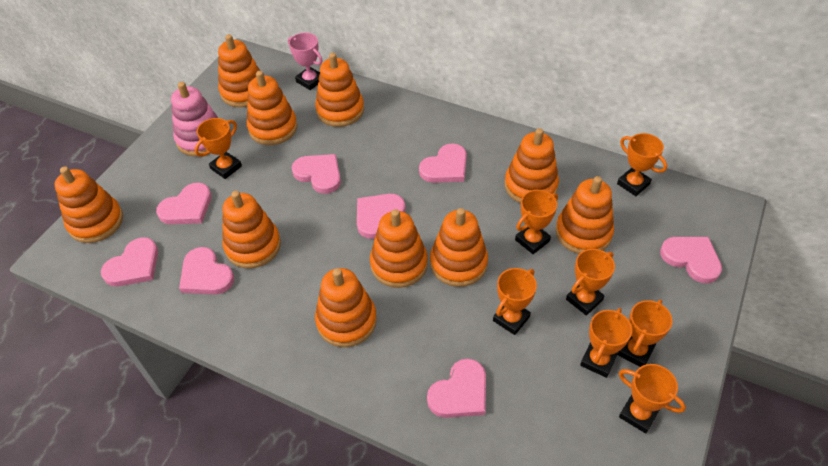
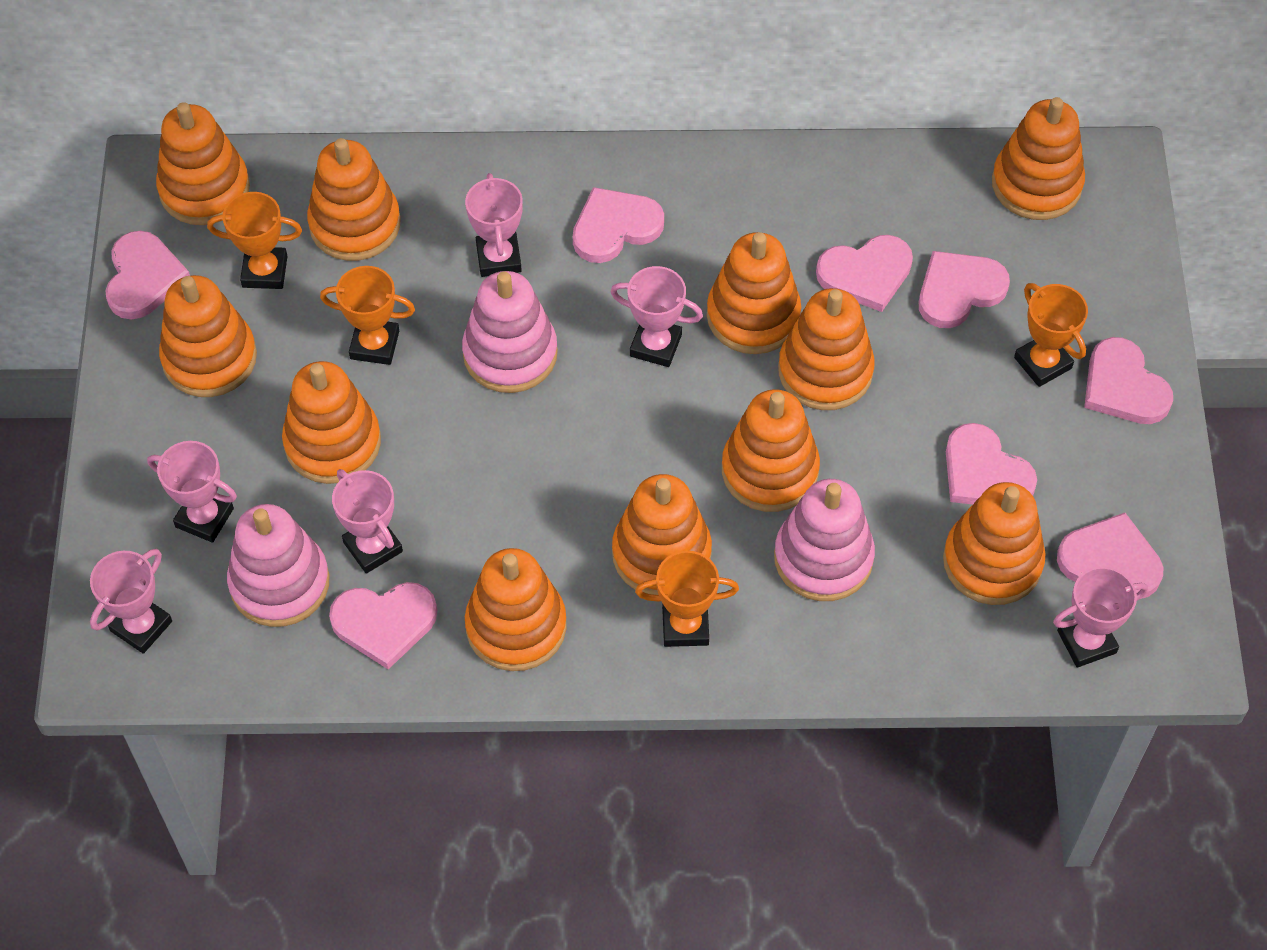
orange stacking toy: [55,166,123,243] [218,34,260,107] [222,191,281,268] [247,71,297,145] [315,53,364,127] [315,268,377,347] [370,209,428,288] [430,208,488,287] [504,128,559,203] [556,176,614,254] = 10 -> [156,102,250,225] [159,275,257,397] [282,361,381,484] [307,138,401,261] [465,548,567,671] [612,474,712,595] [707,232,801,354] [722,389,820,512] [778,288,875,410] [943,482,1045,605] [992,97,1085,220] = 11
orange trophy: [195,118,242,179] [493,268,537,335] [515,190,558,254] [566,249,615,316] [580,308,632,378] [617,133,667,196] [618,299,672,367] [619,364,686,433] = 8 -> [207,192,302,289] [320,266,415,365] [635,551,739,647] [1014,283,1088,387] = 4
pink stacking toy: [171,82,218,156] = 1 -> [227,504,330,627] [462,271,558,393] [774,479,875,601] = 3
pink trophy: [288,33,323,90] = 1 -> [90,549,172,654] [147,441,237,543] [332,469,403,574] [465,173,523,277] [611,266,703,367] [1053,567,1148,668] = 6

